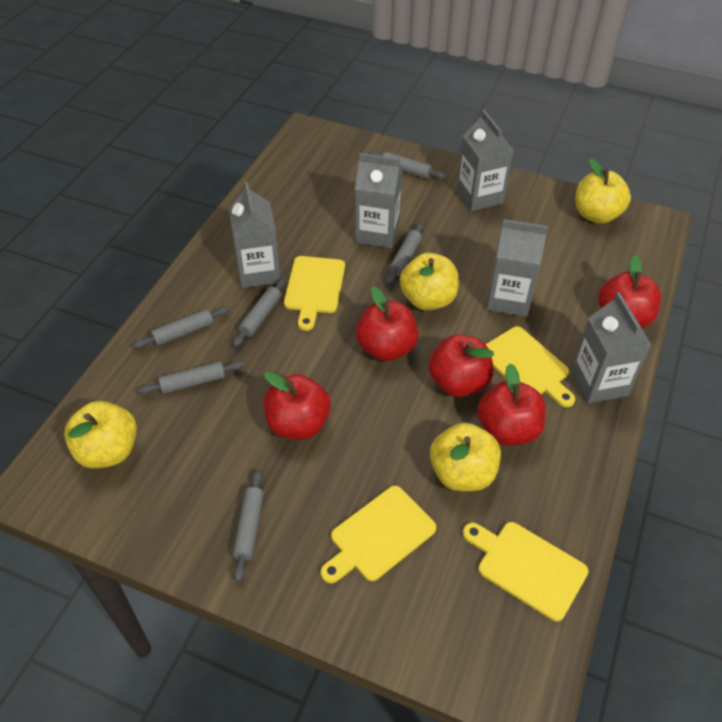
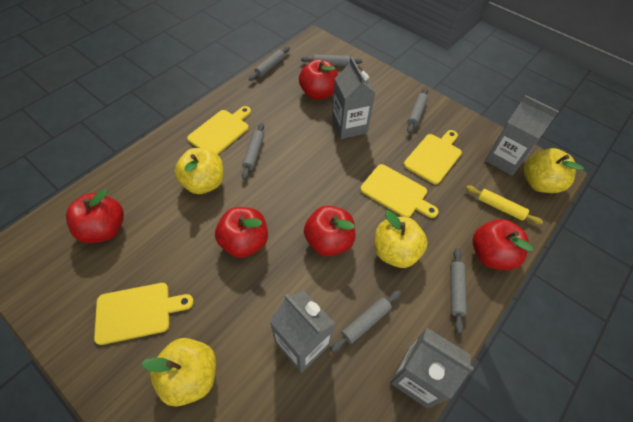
grey carton: [229,182,280,288] [355,153,402,248] [456,110,514,211] [487,219,548,317] [571,292,652,404] = 5 -> [270,291,335,373] [332,57,375,139] [390,327,474,408] [485,95,559,176] = 4
yellow rolling pin: none = 0 -> [466,185,543,225] = 1

